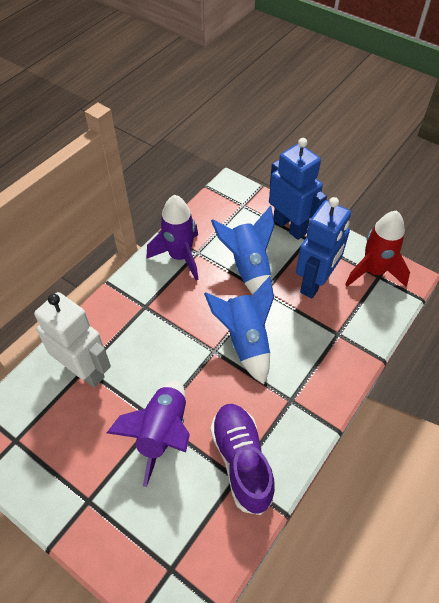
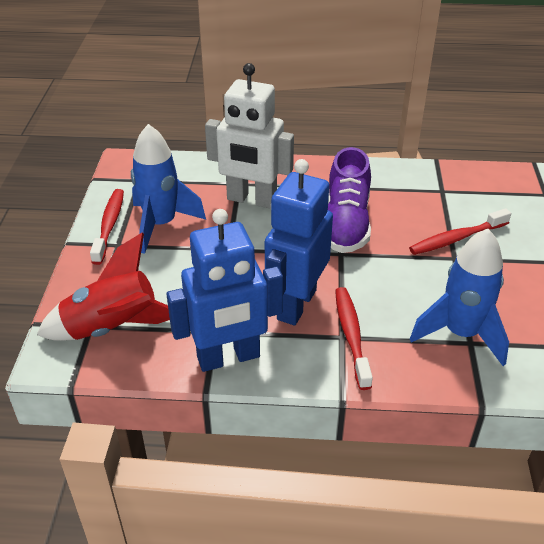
purple rocket: [107,380,190,487] [146,195,199,281] = 2 -> none = 0
red toothbrush: none = 0 -> [90,189,124,265] [335,287,373,390] [409,208,511,255] = 3

